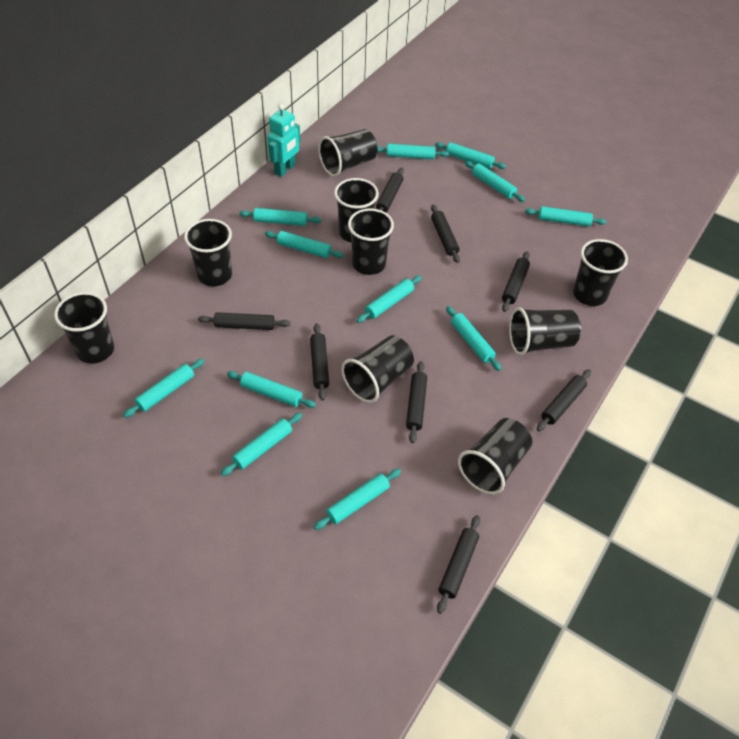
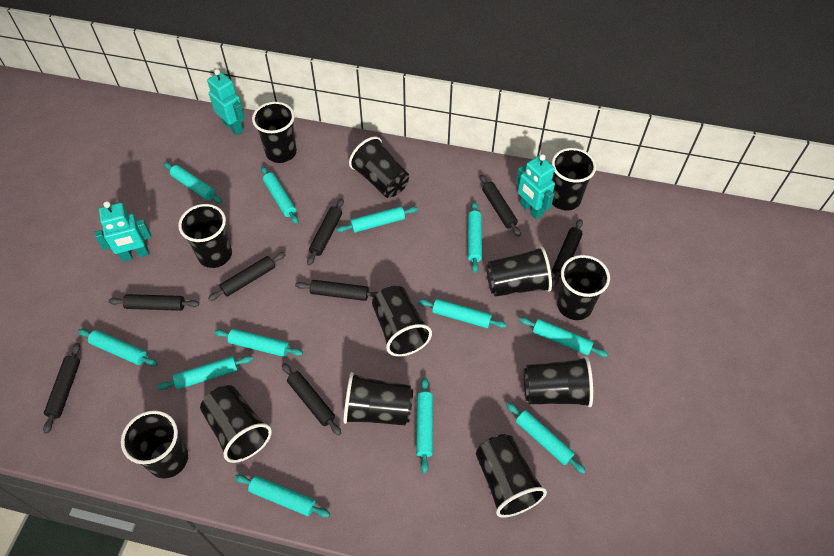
black cup: [54,292,114,364] [184,219,232,286] [318,129,378,177] [334,178,379,243] [342,335,414,403] [348,208,394,275] [458,418,532,495] [509,307,581,355] [573,239,628,306] = 9 -> [121,410,188,479] [178,204,232,268] [200,385,272,463] [252,102,297,163] [343,372,413,426] [349,137,409,198] [372,286,432,357] [476,434,547,518] [486,246,552,297] [524,356,593,407] [552,148,596,211] [557,255,610,320] = 12
turquoise robot: [267,104,300,177] = 1 -> [94,201,151,262] [207,69,245,135] [516,154,555,219] = 3

